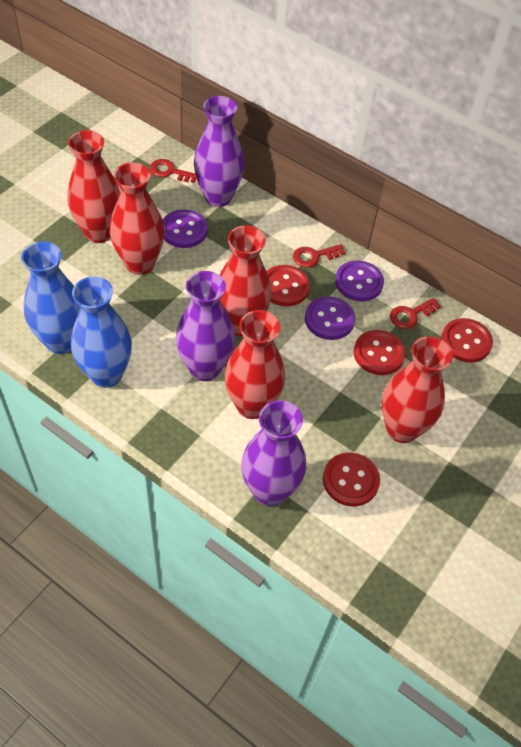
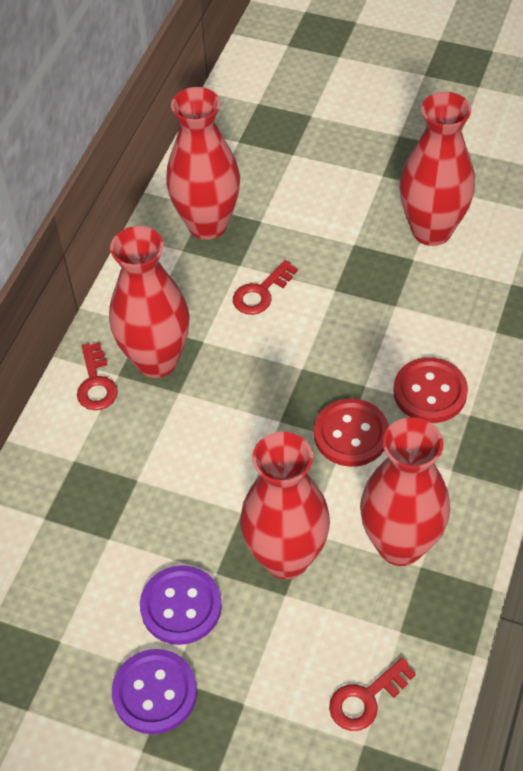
blue vase: [21,242,80,354] [71,276,132,388] = 2 -> none = 0
purple button: [162,210,208,248] [305,297,355,340] [335,261,384,301] = 3 -> [112,649,197,734] [140,565,222,645] = 2
purple vase: [176,271,235,381] [194,96,244,207] [241,400,306,506] = 3 -> none = 0
red button: [267,265,310,306] [323,452,380,507] [354,330,406,375] [441,318,493,363] = 4 -> [314,398,389,467] [394,357,468,423] = 2

